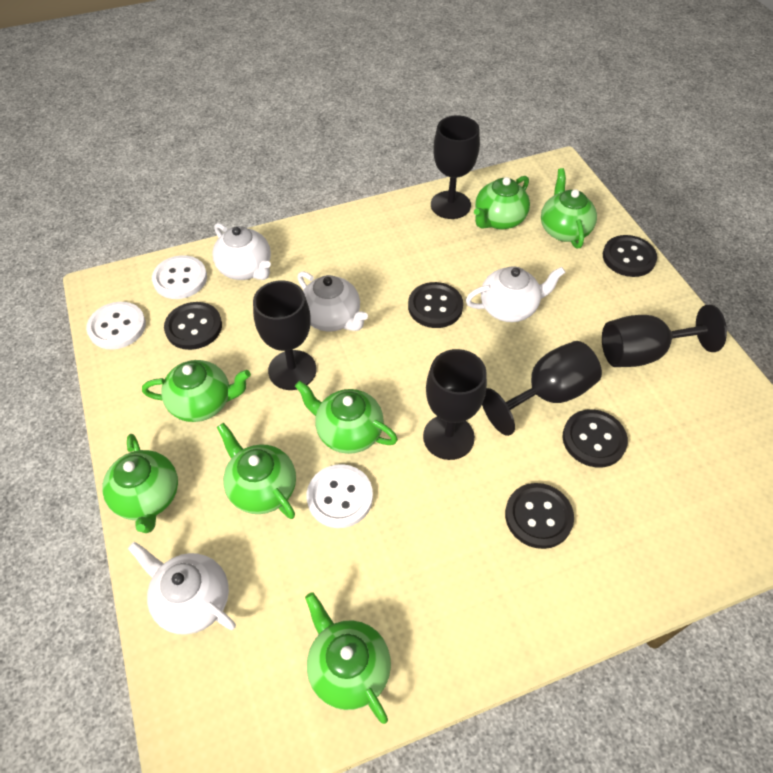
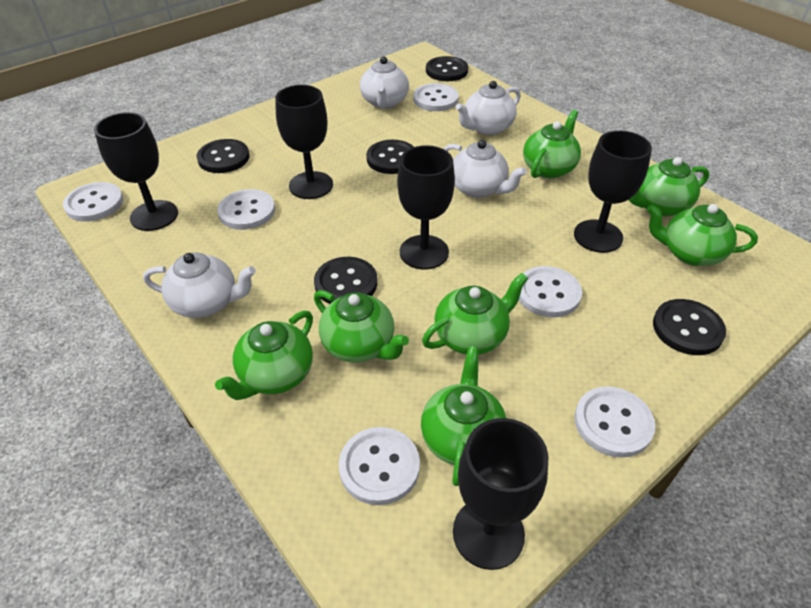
white button: [86,302,146,349] [152,255,207,299] [307,464,373,528] = 3 -> [63,182,123,222] [217,189,275,230] [339,427,420,505] [413,83,459,111] [519,266,582,318] [574,386,655,458] = 6

